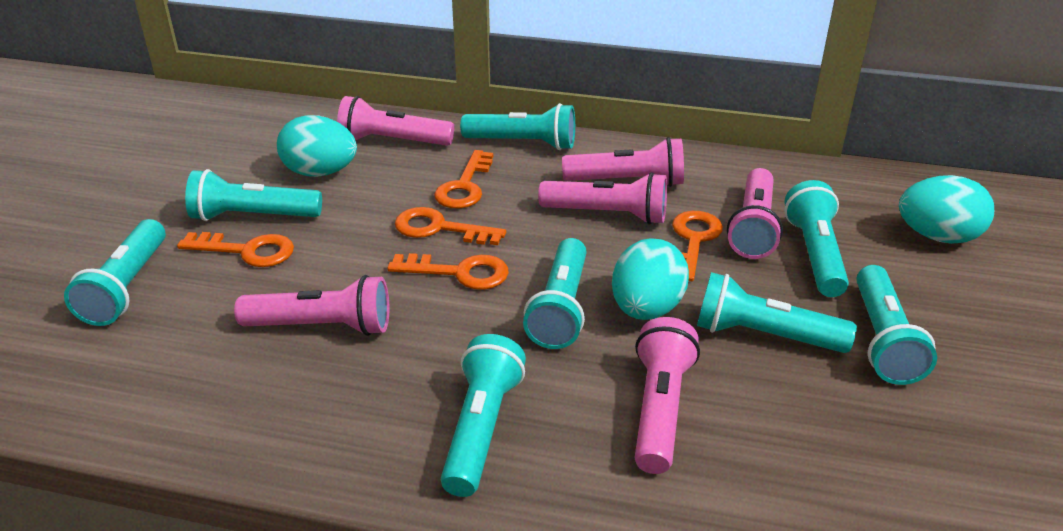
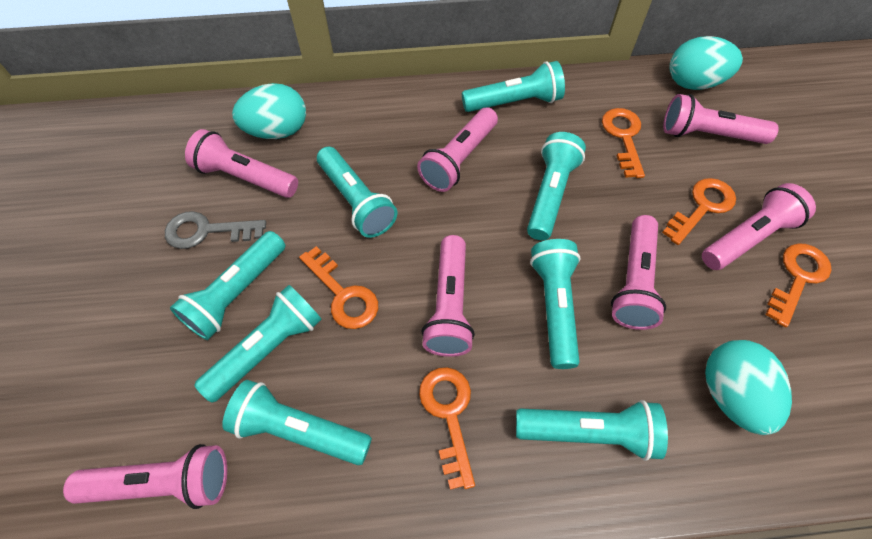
grey key: none = 0 -> [165,211,266,249] = 1
pink flashlight: [234,275,389,336] [337,96,454,146] [538,172,667,224] [562,137,684,187] [635,317,700,474] [727,168,783,259] = 6 -> [63,444,227,509] [185,129,298,198] [417,107,498,192] [421,235,475,357] [611,215,666,330] [663,94,779,144] [702,183,816,270] = 7

